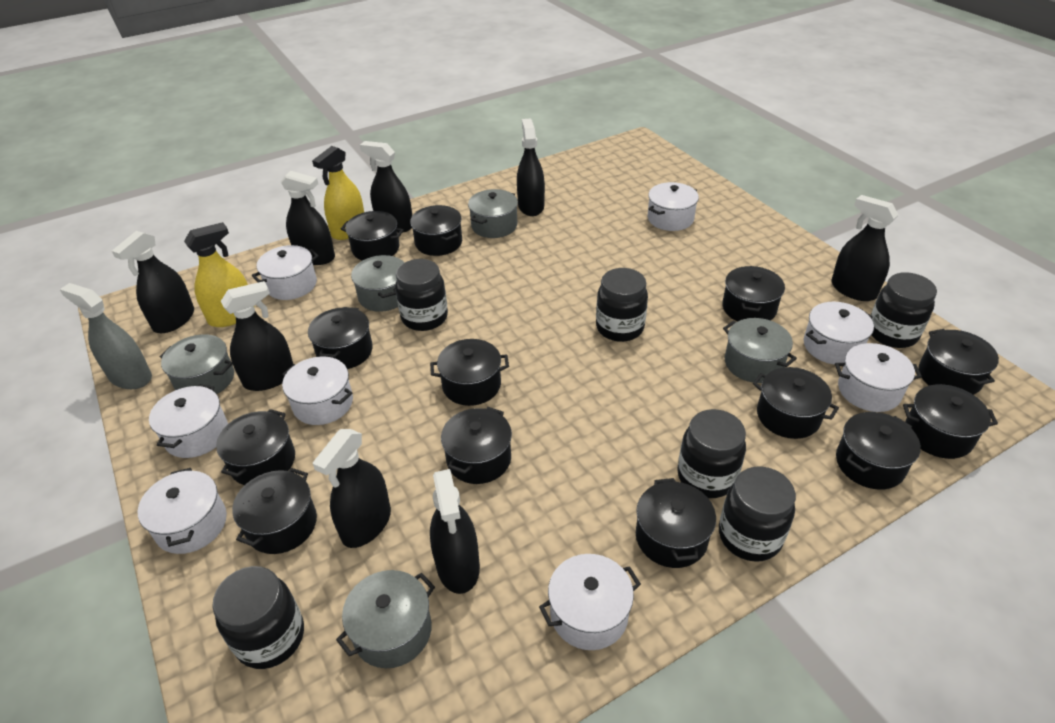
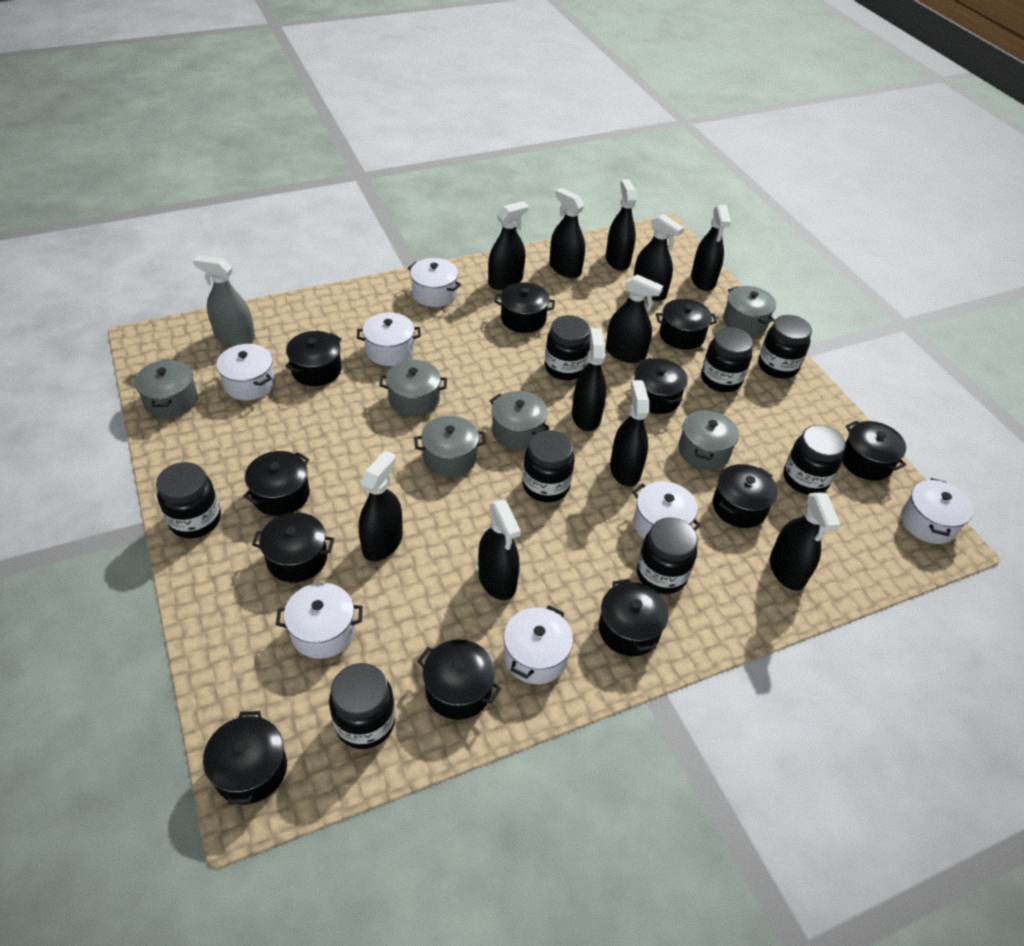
black jar: [212,566,304,669] [395,259,448,331] [596,268,648,342] [677,409,746,498] [719,467,796,562] [871,272,937,348] = 6 -> [156,462,221,538] [329,663,395,749] [522,430,575,502] [544,315,590,380] [637,518,698,594] [701,327,753,392] [758,315,812,378] [783,425,846,495] = 8
black pot: [216,409,295,485] [232,468,317,554] [308,307,373,369] [341,211,404,261] [410,205,462,256] [430,339,509,406] [441,407,512,484] [636,478,716,568] [722,266,785,322] [753,367,839,439] [836,412,921,490] [903,384,998,459] [918,329,999,395] = 13 -> [203,711,287,805] [244,451,310,516] [252,512,334,582] [285,331,342,386] [417,640,501,720] [494,282,555,333] [599,579,669,656] [634,358,688,414] [656,299,717,350] [713,464,778,528] [842,420,906,481] = 11
black spray bottle: [112,231,194,333] [221,281,294,391] [281,171,335,265] [313,429,391,548] [360,141,412,233] [430,469,480,594] [517,119,545,216] [831,195,898,301] = 8 -> [359,450,403,561] [478,500,521,600] [488,201,529,290] [549,188,585,278] [572,328,606,431] [606,179,636,271] [606,274,663,363] [610,380,649,486] [634,214,684,301] [691,205,731,291] [770,492,840,591] = 11
grey pot: [160,334,234,394] [336,570,435,668] [351,255,404,312] [468,189,518,238] [723,318,797,383] = 5 -> [135,359,198,418] [379,360,447,417] [414,416,486,477] [490,391,550,450] [678,409,739,470] [723,286,776,336] = 6
white pot: [137,468,227,554] [149,384,228,458] [252,245,319,300] [282,357,353,425] [539,554,641,650] [648,182,699,231] [804,302,874,365] [835,343,922,412] = 8 -> [216,344,275,400] [276,583,363,659] [357,312,421,366] [408,258,461,307] [504,605,573,684] [632,481,701,539] [901,478,973,544] = 7
yellow spray bottle: [184,222,255,327] [312,146,364,240] = 2 -> none = 0

